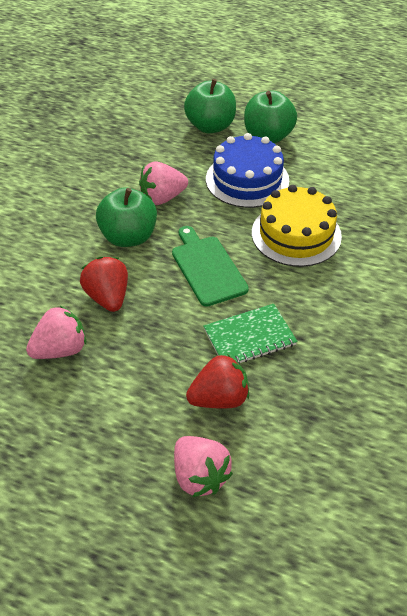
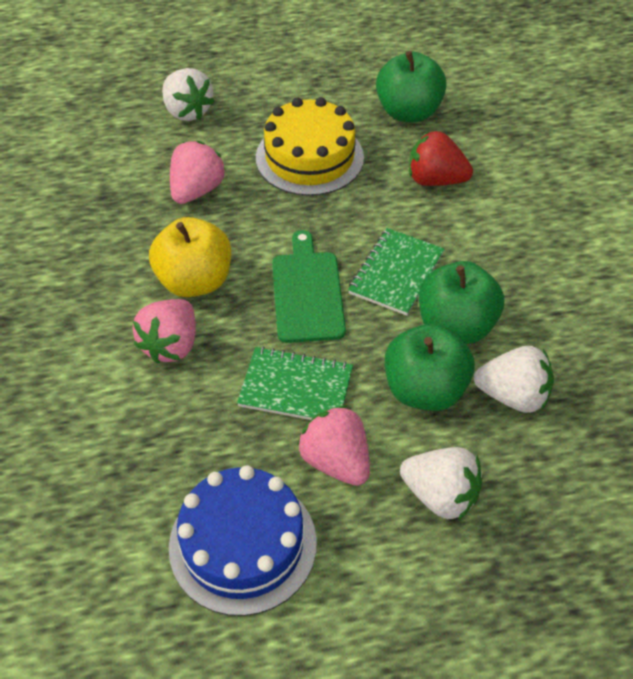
green notebook: [204,304,298,364] = 1 -> [237,346,353,420] [348,228,444,316] = 2
red strawberry: [80,257,128,312] [186,354,249,408] = 2 -> [409,131,473,186] = 1
white strawberry: none = 0 -> [162,68,215,121] [400,447,482,520] [474,346,554,413] = 3
yellow apple: none = 0 -> [149,217,231,297] = 1

